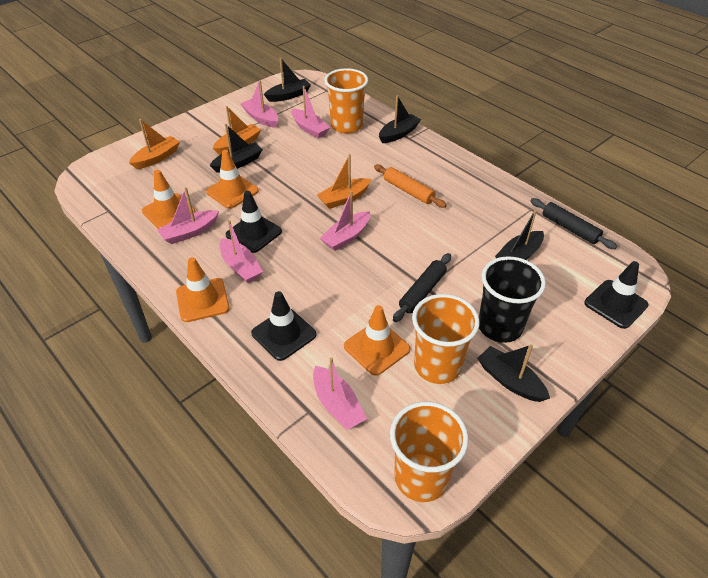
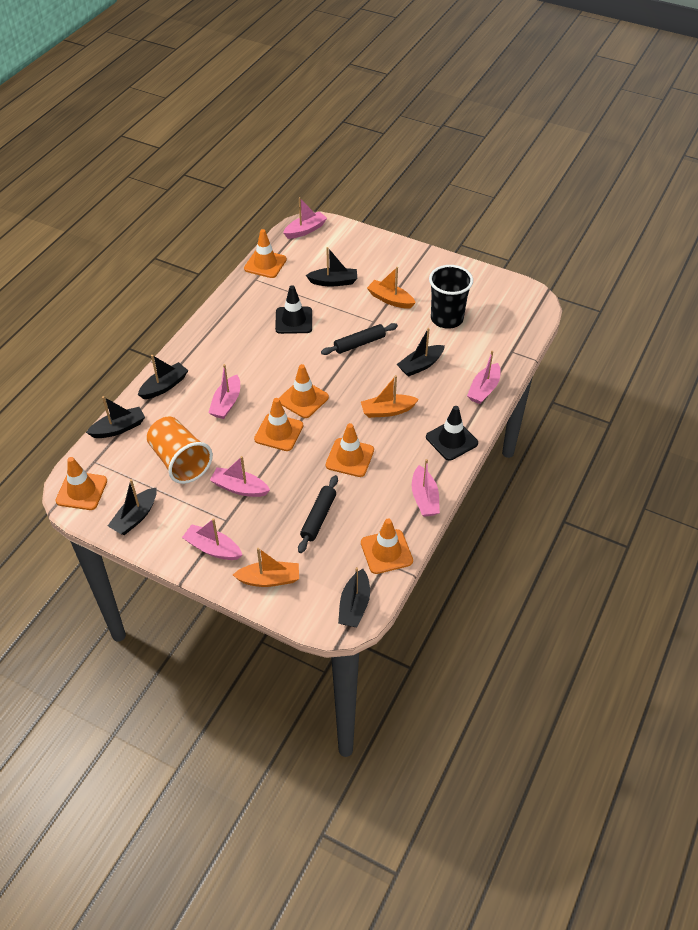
black boat: [210,124,263,173] [264,57,311,102] [379,95,421,143] [477,344,550,402] [495,210,544,260] = 5 -> [86,396,145,438] [108,479,157,535] [138,355,188,399] [306,247,357,287] [338,567,370,627] [397,328,445,377] = 6
black traffic cone: [226,191,282,253] [251,291,316,361] [584,261,648,329] = 3 -> [275,285,312,334] [426,406,478,461] = 2
orange cup: [324,68,368,134] [390,402,469,502] [412,294,480,384] = 3 -> [147,417,213,484] = 1
orange rolling pin: [374,164,447,208] = 1 -> none = 0
orange traffic cone: [142,170,196,229] [176,257,230,322] [206,150,259,209] [344,305,410,376] = 4 -> [55,457,107,510] [244,229,287,278] [254,398,303,451] [279,364,329,418] [326,423,374,477] [361,519,413,574] = 6

